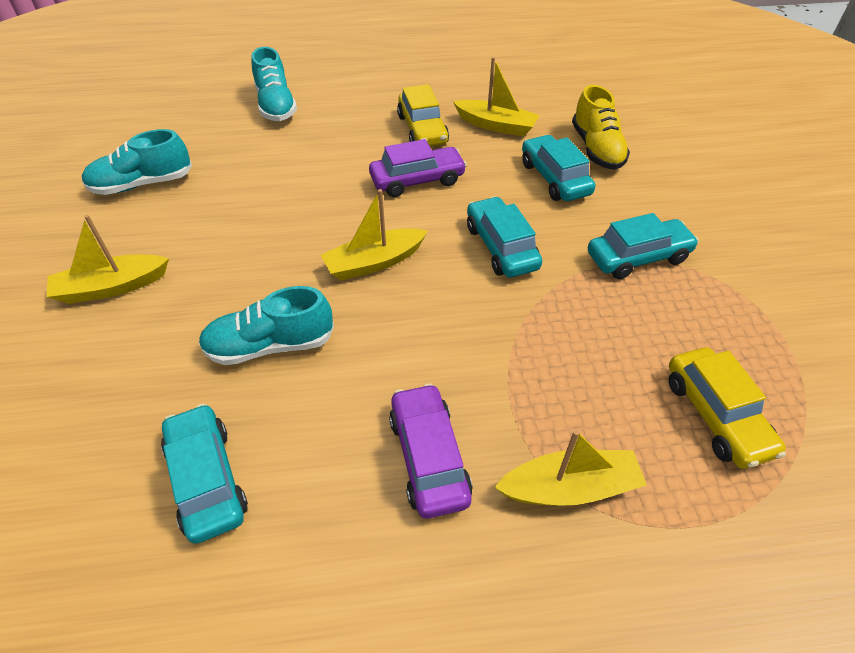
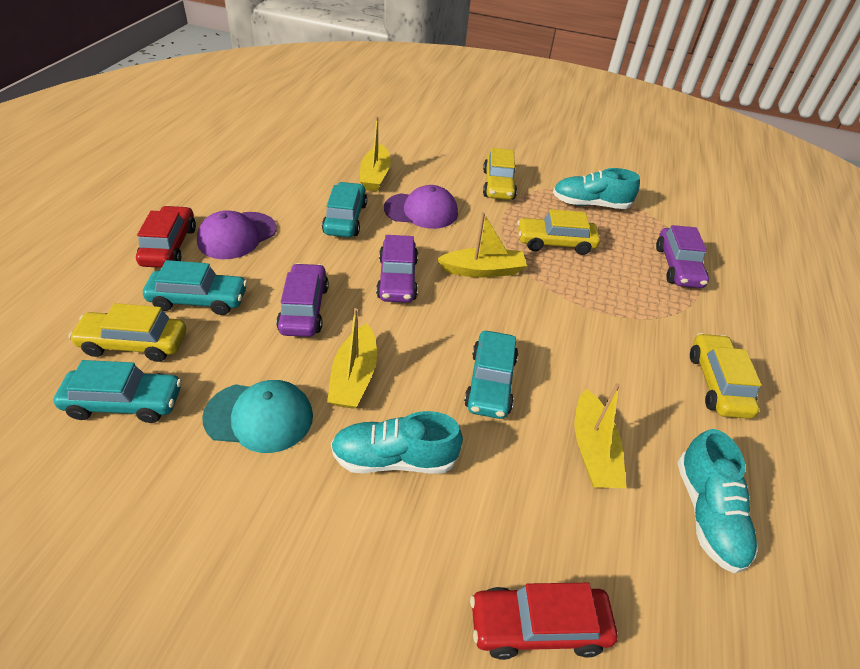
purple cap: none = 0 -> [197,210,277,259] [384,185,458,229] = 2
purple car: [369,139,467,197] [389,383,473,519] = 2 -> [276,263,329,337] [376,235,418,303] [656,225,709,288] = 3
red car: none = 0 -> [136,206,196,268] [470,583,618,660] = 2
turquoise cap: none = 0 -> [202,380,313,453] = 1
yellow car: [397,84,449,147] [669,348,786,469] = 2 -> [68,303,186,362] [483,148,517,200] [517,209,600,255] [690,333,761,419] = 4
yellow shoe: [572,85,630,170] = 1 -> none = 0

